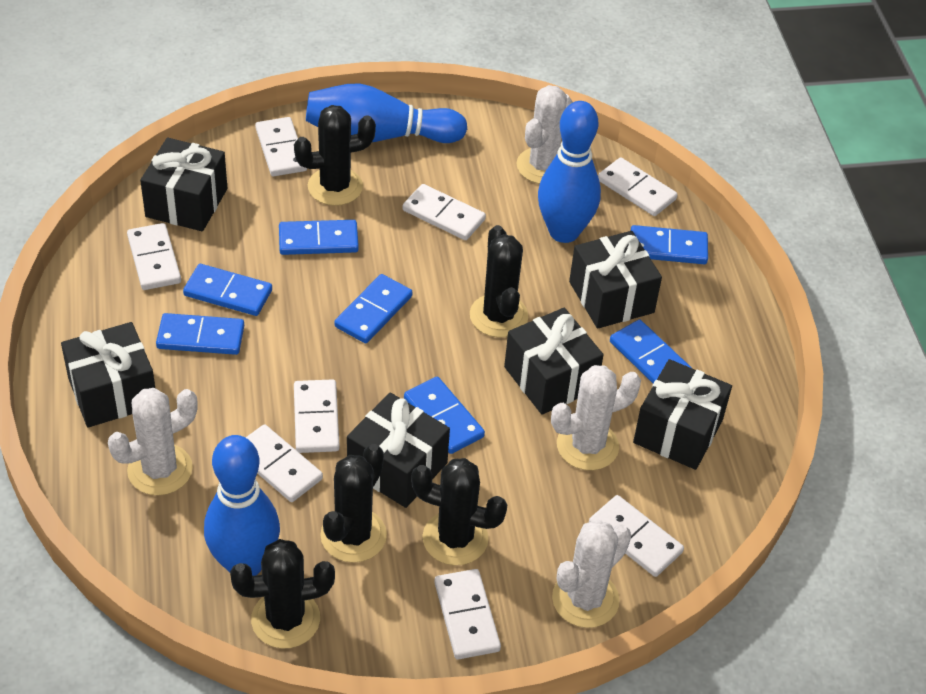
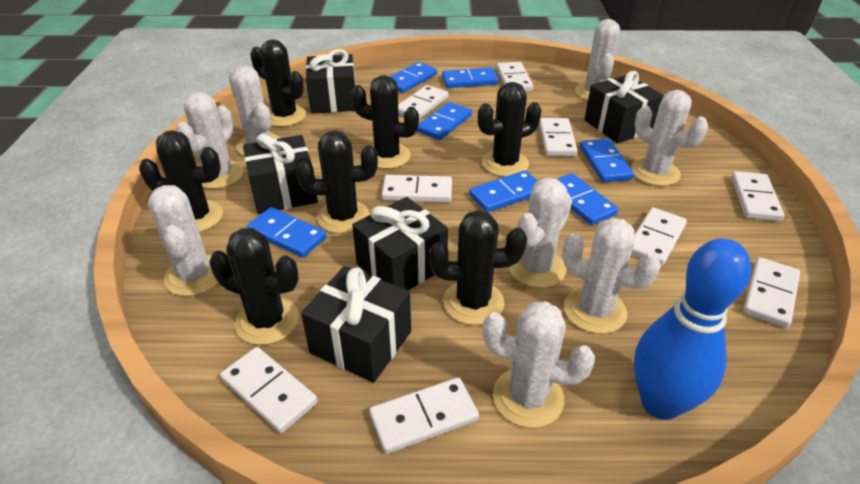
black cactus: [230,539,335,649] [294,105,376,206] [320,444,387,563] [411,458,507,565] [470,225,528,337] = 5 -> [139,130,223,232] [209,228,299,345] [250,39,306,127] [296,130,378,234] [351,75,419,169] [429,210,527,325] [478,82,541,177] = 7
black gift: [61,322,155,428] [140,138,227,231] [347,393,450,508] [504,308,604,415] [569,231,662,329] [633,359,732,470] = 6 -> [243,134,318,214] [301,266,411,383] [306,49,356,114] [352,197,448,290] [584,71,664,143] = 5
blue bowling pin: [204,435,280,576] [306,83,467,143] [538,101,601,243] = 3 -> [634,238,751,420] = 1
white cactus: [108,388,198,495] [516,85,573,184] [551,365,641,470] [552,520,631,628] = 4 -> [148,185,218,296] [176,92,244,189] [229,66,281,156] [482,301,595,428] [509,178,572,288] [562,218,661,334] [575,19,620,101] [631,90,708,186] = 8
white domino: [127,223,181,290] [246,424,323,502] [255,117,307,176] [294,379,340,453] [403,184,486,240] [434,569,501,659] [589,495,684,577] [598,157,678,216] = 8 -> [220,347,318,433] [369,377,479,454] [381,175,452,202] [398,85,449,119] [496,62,533,91] [539,118,578,156] [631,207,687,266] [731,171,784,221] [743,257,800,328] = 9

